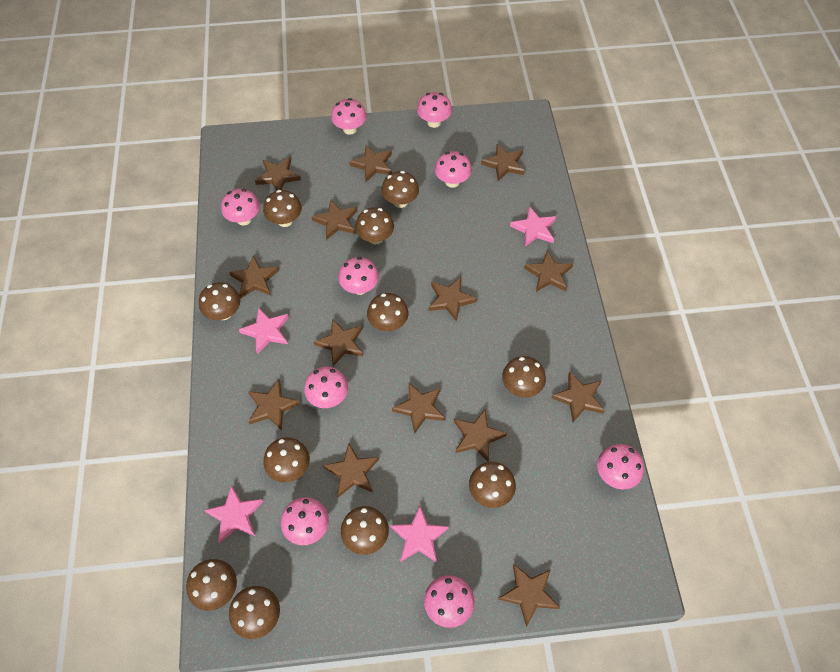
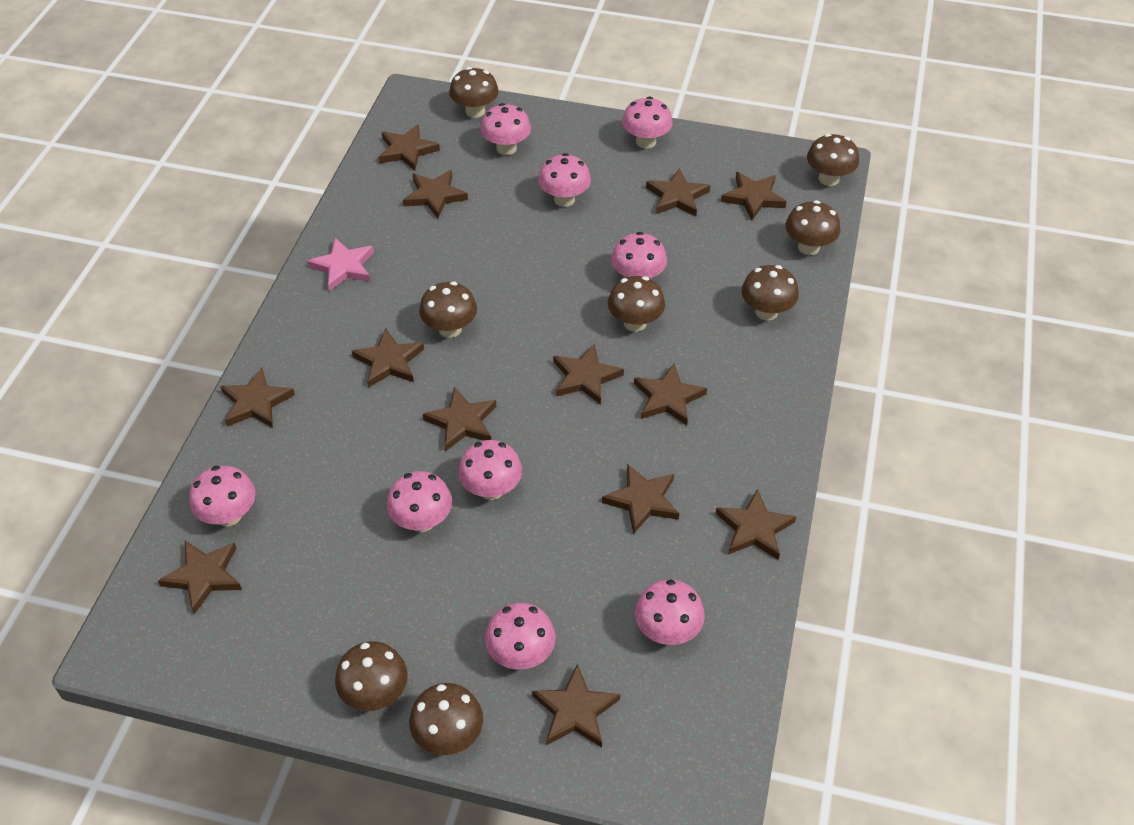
brown mushroom: [186,559,237,611] [199,282,240,320] [229,586,280,639] [263,190,302,227] [263,437,310,483] [341,506,389,555] [355,207,394,245] [367,293,408,331] [381,171,419,208] [469,462,516,508] [502,356,546,397] = 11 -> [335,642,408,711] [409,683,483,755] [419,281,477,338] [449,67,499,118] [608,276,665,332] [741,265,799,320] [786,200,840,255] [807,134,859,186] = 8
brown star: [229,256,279,299] [248,380,300,430] [255,157,301,191] [312,200,358,240] [314,319,363,366] [323,443,379,497] [349,145,392,182] [392,382,445,434] [428,277,477,322] [454,410,507,462] [481,144,525,181] [498,564,560,627] [524,250,573,292] [551,372,605,422] = 14 -> [158,541,242,614] [220,368,295,428] [352,329,424,387] [378,124,440,171] [403,170,468,218] [423,387,496,451] [532,664,620,748] [553,344,624,405] [602,464,679,534] [634,364,707,425] [646,168,710,216] [716,489,796,560] [721,172,787,220] = 13
pink star: [204,485,263,543] [239,307,289,354] [390,506,449,563] [510,207,556,247] = 4 -> [307,238,374,291] = 1

